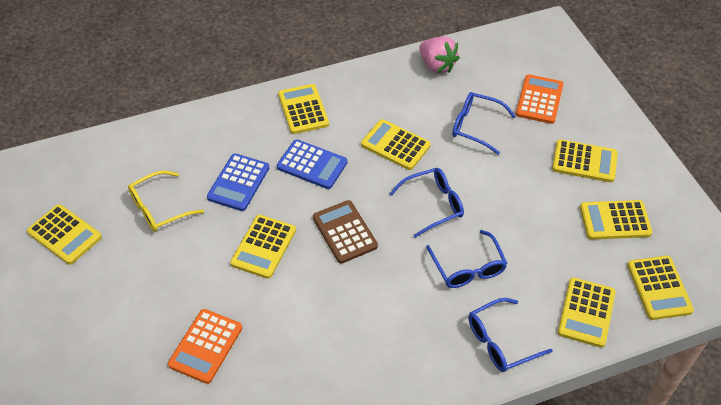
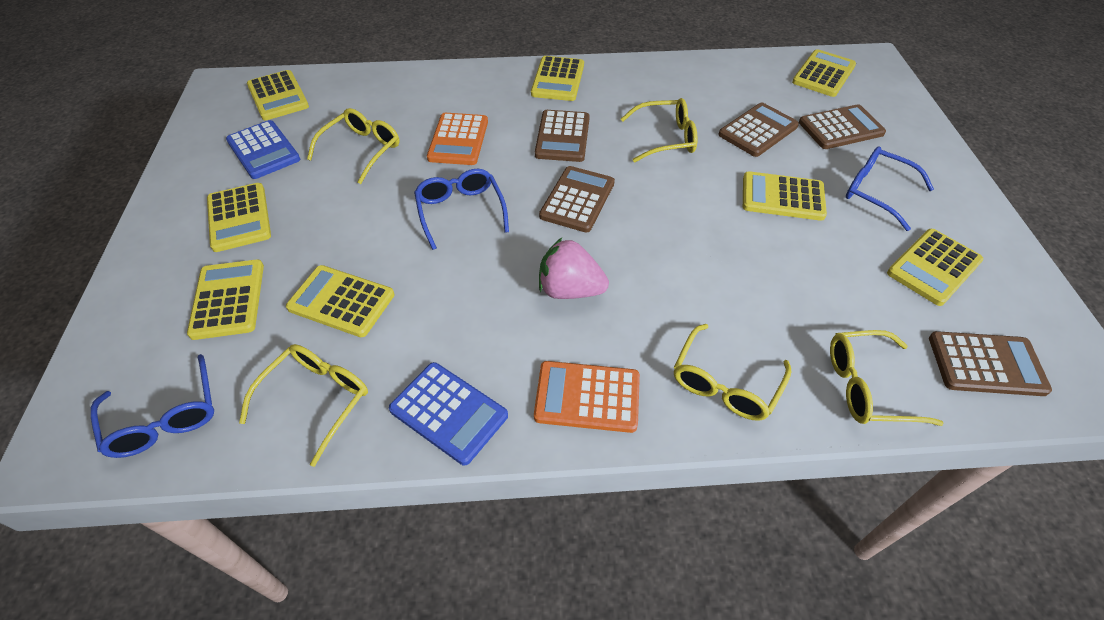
blue glasses: [390,168,464,237] [426,230,508,288] [452,92,516,155] [468,298,553,372] = 4 -> [91,354,214,458] [414,169,509,250] [846,146,934,231] = 3
brown calculator: [313,200,378,264] = 1 -> [535,110,590,162] [539,166,615,233] [719,103,799,157] [799,104,886,149] [929,331,1052,396] = 5
yellow glasses: [128,171,204,232] = 1 -> [239,344,368,467] [307,108,400,184] [621,98,698,162] [674,324,792,421] [830,330,944,426] = 5

